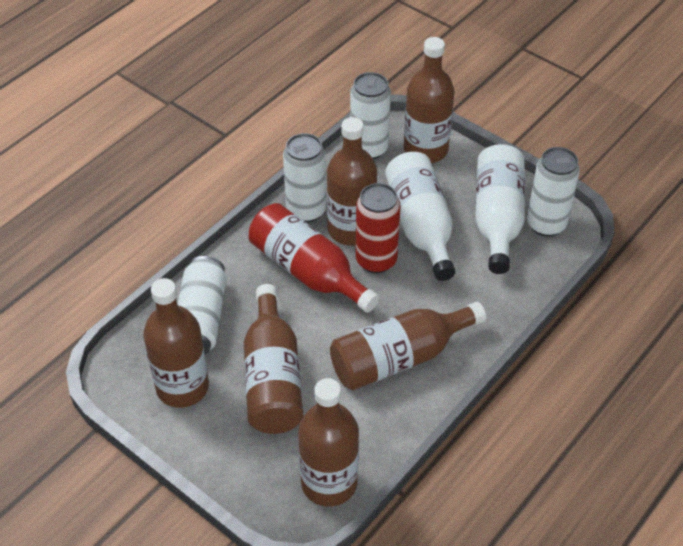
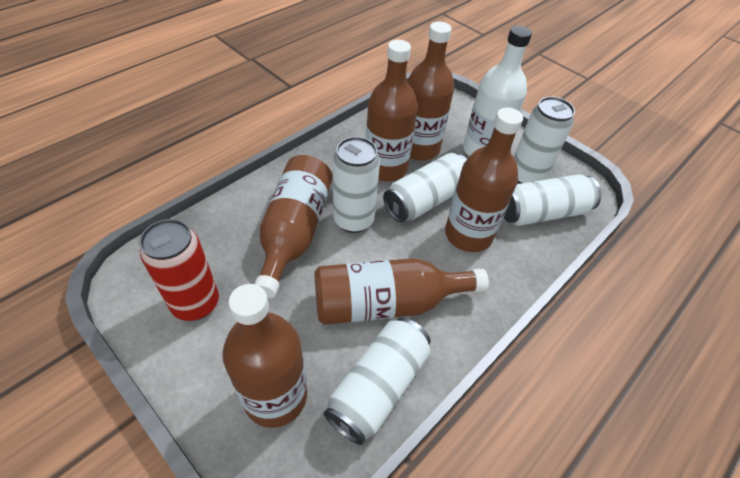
red bottle: [249,203,379,313] = 1 -> none = 0
white bottle: [385,152,455,281] [475,144,525,274] = 2 -> [463,26,532,156] = 1
white can: [177,256,227,355] [283,133,326,223] [350,72,391,159] [527,147,580,237] = 4 -> [324,317,431,445] [333,137,380,233] [383,153,467,222] [504,174,601,226] [514,96,575,184] = 5

